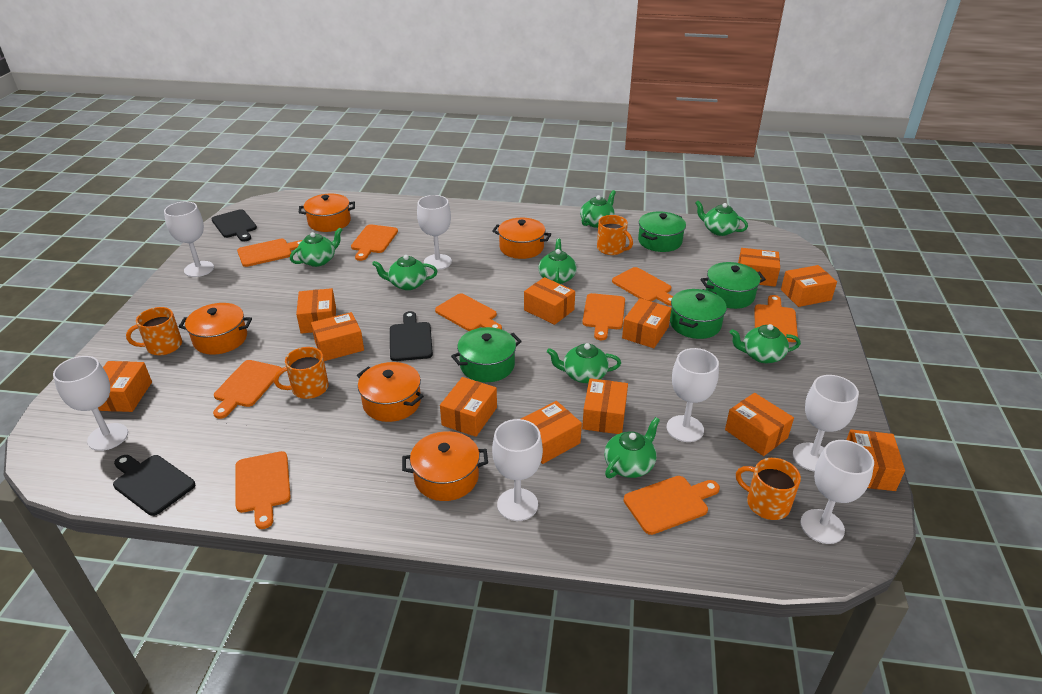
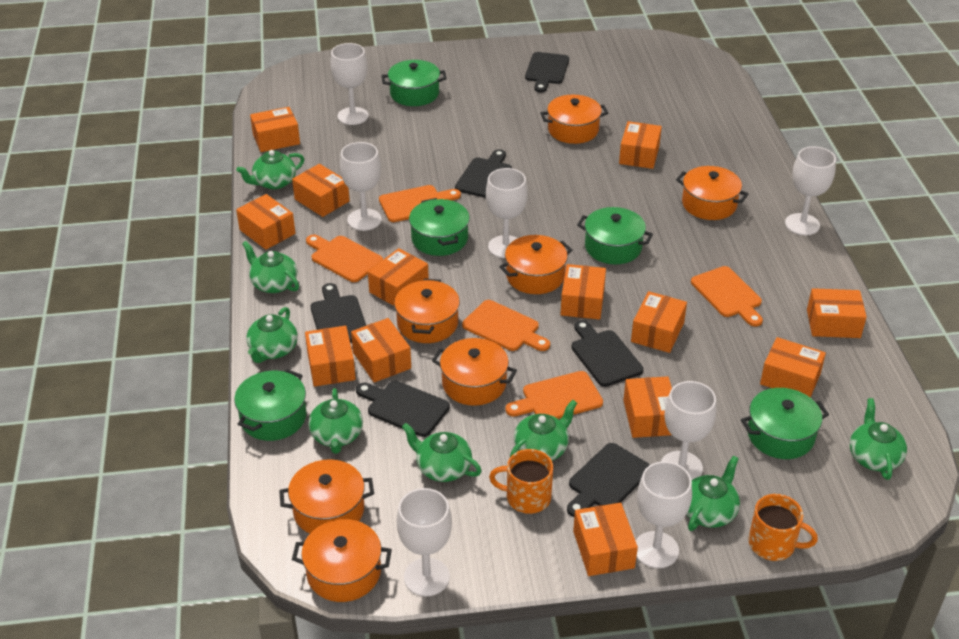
black cutting board: [113,455,195,516] [212,209,257,242] [390,311,433,361] = 3 -> [311,283,366,342] [356,381,450,437] [455,149,512,198] [525,52,569,93] [567,443,650,517] [571,320,643,387] = 6
green pot: [451,327,522,382] [638,212,686,252] [670,289,727,339] [701,262,766,309] = 4 -> [234,369,307,441] [382,60,447,106] [409,198,470,256] [577,207,653,264] [741,388,829,459] = 5
orange box: [98,361,152,412] [296,288,336,334] [311,312,364,361] [440,377,497,437] [521,401,582,464] [524,277,575,325] [582,378,628,434] [622,298,671,348] [725,393,794,456] [738,248,780,286] [781,265,837,307] [846,430,905,491] = 12 -> [236,194,295,250] [250,107,300,152] [292,164,350,217] [305,326,356,387] [351,318,411,382] [368,248,429,306] [560,264,606,320] [573,503,638,576] [619,121,662,169] [623,376,672,438] [631,291,687,353] [760,337,826,398] [807,288,867,338] = 13
orange cutting board: [213,360,281,419] [235,451,291,529] [237,239,302,267] [351,224,398,261] [435,294,502,331] [582,293,625,340] [612,267,673,306] [624,476,720,535] [754,295,798,342] = 9 -> [306,234,383,282] [379,185,461,222] [462,300,550,351] [505,371,603,419] [691,266,763,327] = 5
orange mug: [126,307,182,355] [274,347,329,399] [597,215,633,255] [736,458,801,520] = 4 -> [489,449,553,514] [748,494,818,561] = 2
orange pot: [179,303,252,355] [299,194,355,232] [357,362,424,422] [402,431,488,501] [492,218,551,259] = 5 -> [279,459,374,534] [292,519,392,602] [394,279,460,343] [432,338,517,406] [499,235,572,294] [540,95,608,144] [676,166,748,220] = 7

